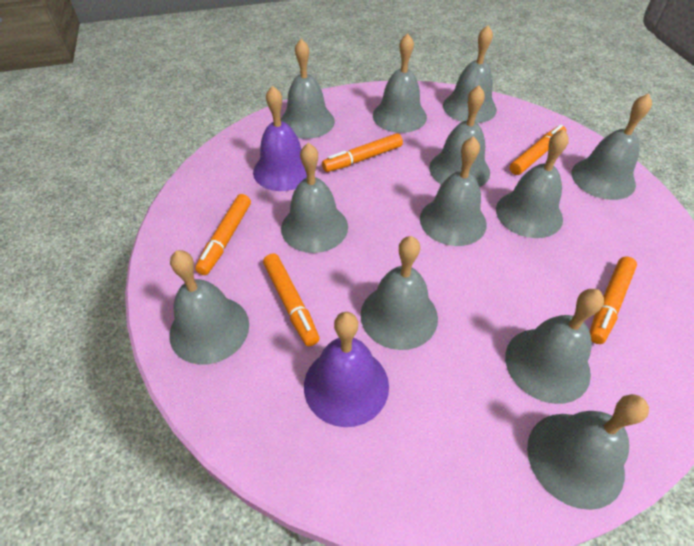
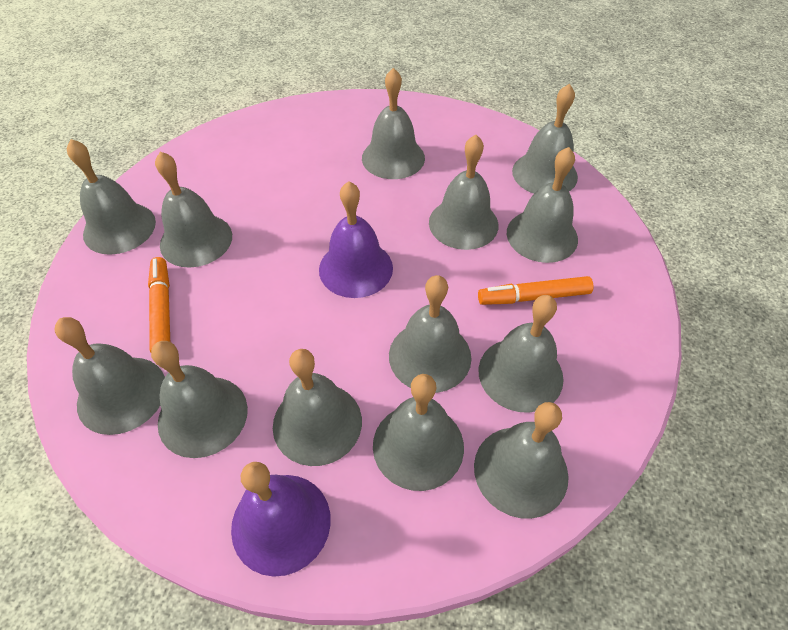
grey bell: [169,250,249,365] [281,39,335,139] [281,143,348,253] [360,236,438,350] [373,33,427,133] [420,136,487,246] [429,85,490,188] [443,25,497,123] [496,129,569,238] [505,289,604,404] [527,394,649,510] [572,93,652,200] = 12 -> [54,317,165,435] [67,139,156,255] [151,341,248,458] [155,152,232,268] [273,349,362,466] [362,68,425,179] [373,374,464,491] [389,275,471,393] [429,135,499,250] [474,402,569,519] [479,295,564,413] [507,147,578,263] [512,84,578,194] = 13
orange marker: [195,194,251,275] [263,253,320,346] [322,133,403,172] [510,124,566,175] [590,257,637,344] = 5 -> [148,257,170,353] [478,276,593,305] = 2

